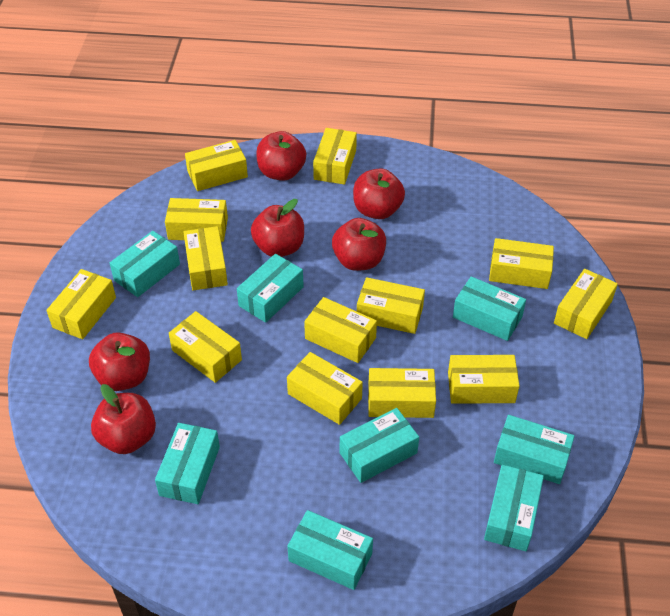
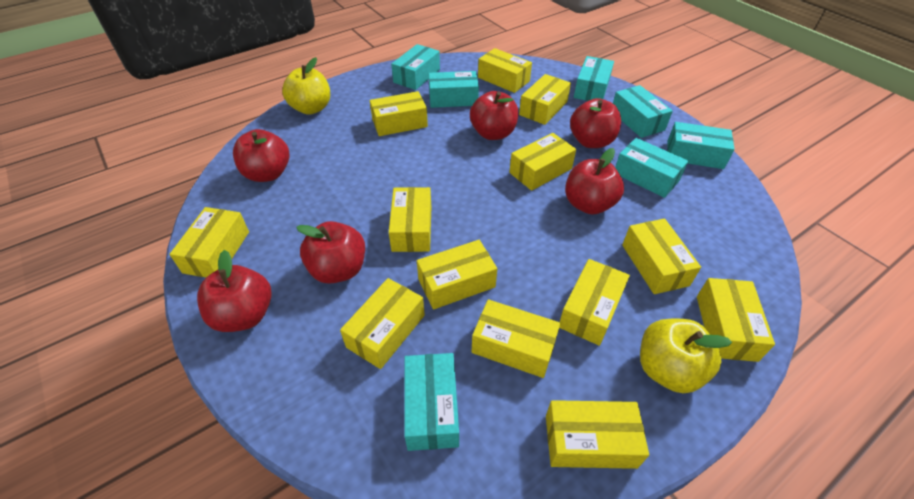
turquoise box: [110,231,180,297] [155,423,220,504] [237,254,304,323] [287,510,373,590] [340,408,419,483] [453,276,526,341] [484,465,544,551] [494,415,574,484] = 8 -> [391,44,440,90] [404,353,459,451] [428,71,479,108] [574,56,614,101] [613,85,673,138] [615,138,688,198] [667,122,735,169] = 7
yellow apple: none = 0 -> [282,57,330,115] [640,319,732,393] = 2

